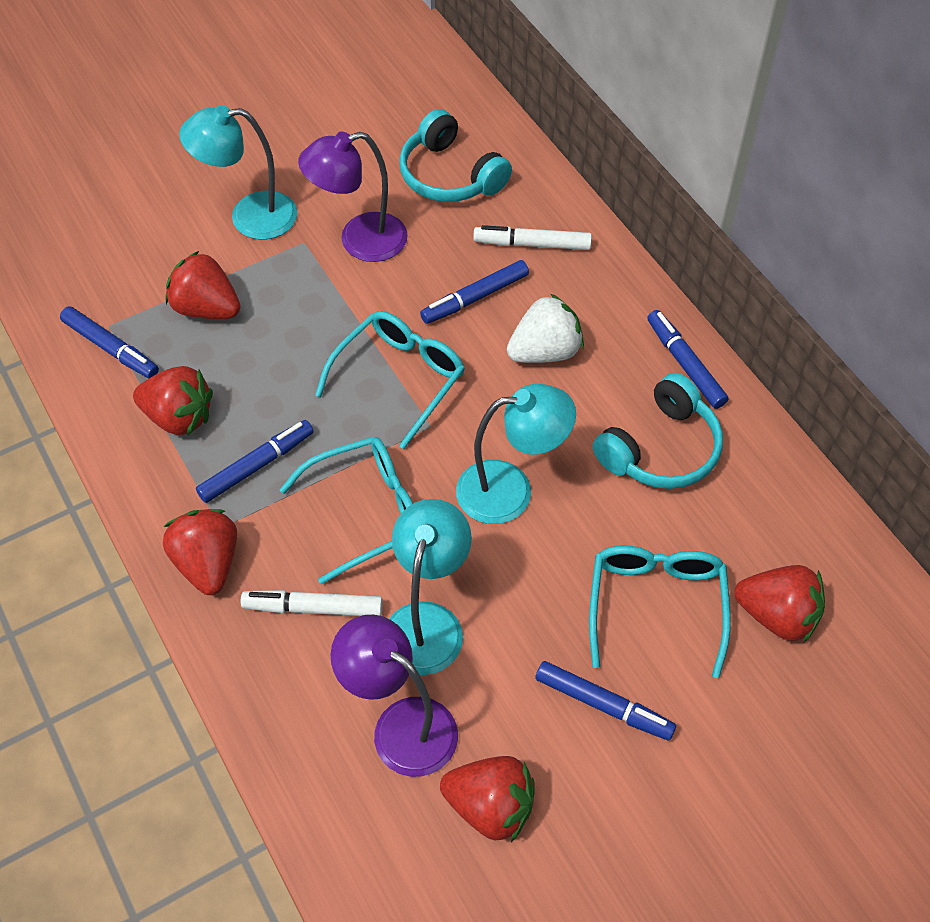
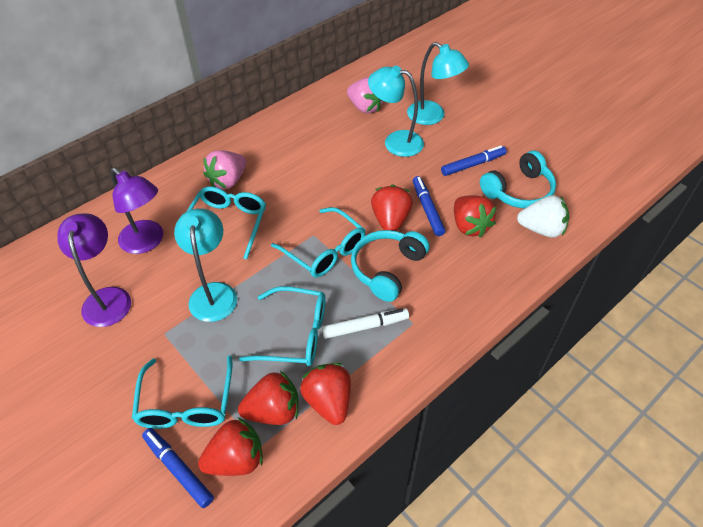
blue marker: [60,306,159,378] [196,420,313,503] [420,260,529,324] [535,661,676,741] [647,310,729,409] = 5 -> [142,428,214,508] [413,176,446,236] [441,146,507,176] = 3
pink strawberry: none = 0 -> [203,150,246,189] [347,77,383,113] = 2
turquoise glasses: [280,437,413,584] [315,311,465,449] [589,546,731,678] = 3 -> [132,355,233,429] [187,186,266,259] [239,286,325,366] [271,207,365,277] = 4
white marker: [241,590,383,616] [473,225,592,250] = 2 -> [322,308,409,339] = 1

